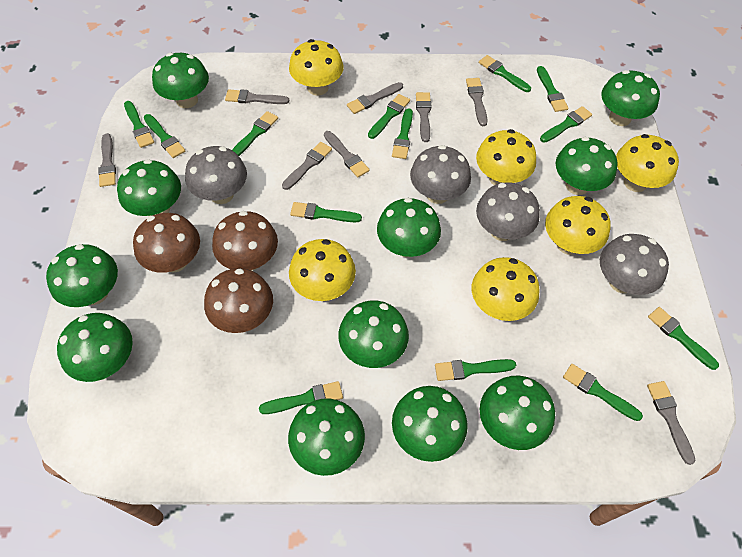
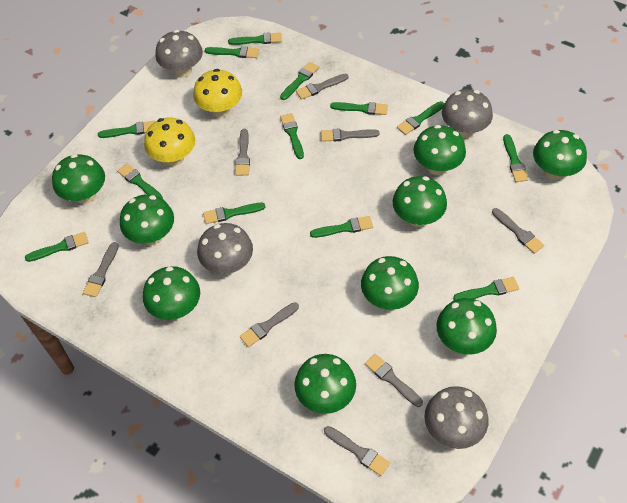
brown mushroom: [133,213,200,273] [204,268,273,333] [212,211,278,271] = 3 -> none = 0
green mushroom: [46,244,118,307] [57,313,133,382] [117,159,181,216] [152,53,209,108] [288,398,365,476] [338,300,409,368] [377,198,441,257] [392,386,468,462] [480,376,555,450] [555,137,617,195] [601,70,660,126] = 11 -> [52,154,105,204] [120,194,174,245] [143,266,200,320] [294,354,356,414] [361,256,419,310] [393,176,447,227] [413,125,466,175] [436,298,497,355] [533,130,587,180] = 9
yellow mushroom: [289,39,344,96] [289,239,356,301] [472,257,539,321] [476,129,536,185] [545,196,610,255] [616,134,679,192] = 6 -> [144,117,195,166] [193,69,242,117] = 2

